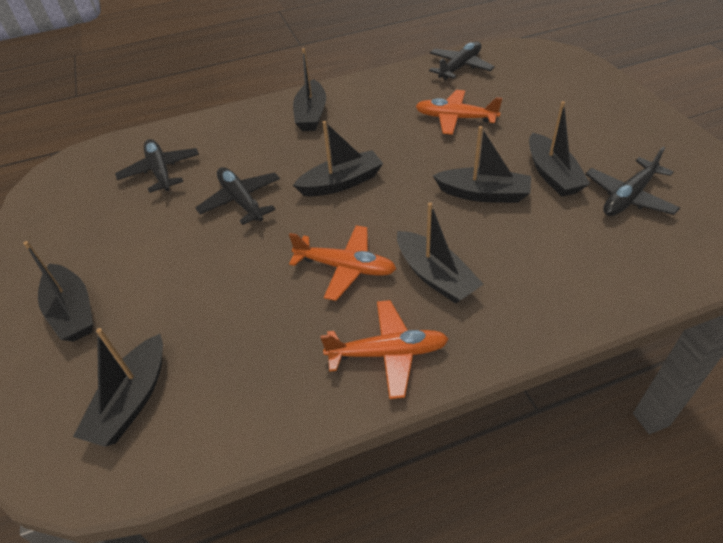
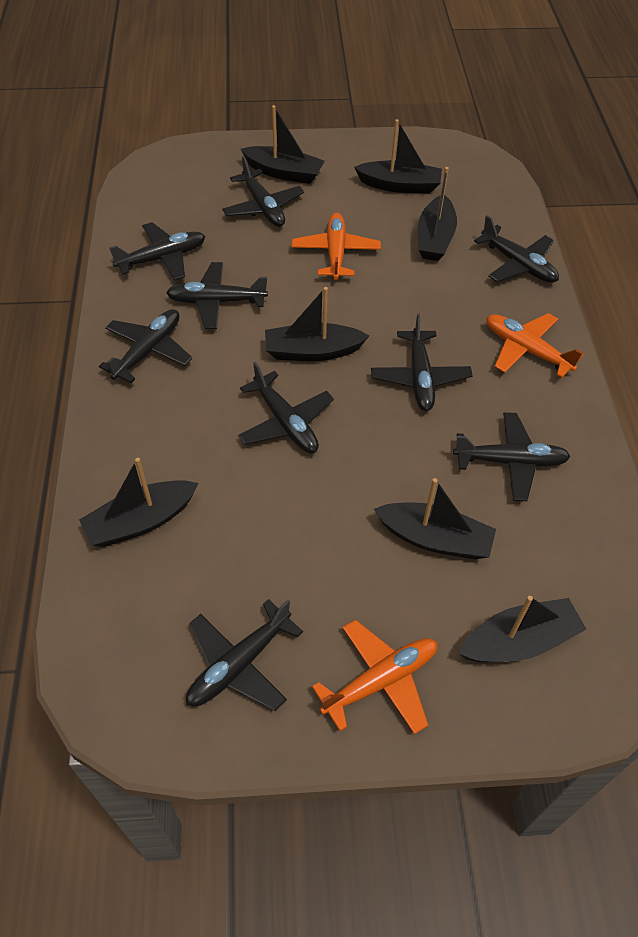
black plane: [115,139,199,193] [195,167,280,225] [429,41,495,80] [585,147,680,216] = 4 -> [99,309,192,383] [109,222,205,281] [166,262,268,329] [186,599,303,711] [222,156,304,227] [238,362,334,453] [371,314,473,411] [453,412,571,501] [474,215,559,283] = 9

